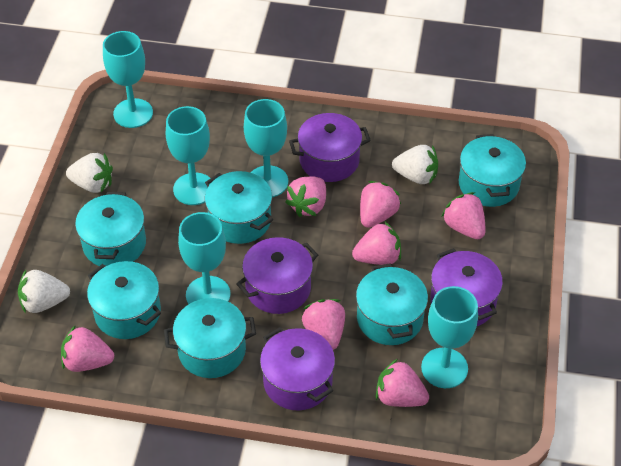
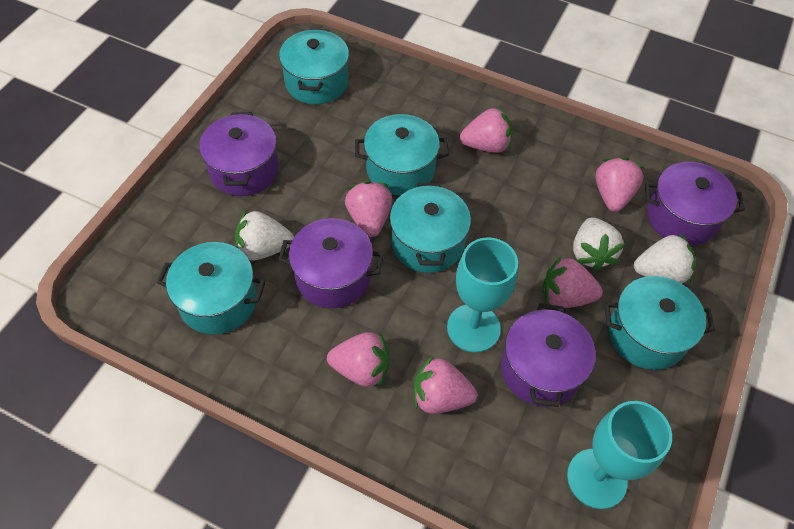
pink strawberry: [61,325,114,372] [285,177,326,217] [302,299,345,350] [352,222,401,265] [360,181,401,228] [376,359,429,407] [441,192,485,239] = 7 -> [327,332,389,388] [345,181,392,237] [414,355,477,414] [460,107,512,153] [542,256,603,308] [595,157,644,212] = 6
turquoise goblet: [103,31,153,128] [166,106,211,205] [178,212,230,304] [244,99,288,197] [421,286,478,388] = 5 -> [447,237,518,353] [567,401,672,509] = 2
turquoise pot: [75,192,146,266] [87,261,161,339] [164,298,256,378] [205,171,273,244] [356,263,428,345] [459,134,526,207] = 6 -> [157,242,266,335] [279,29,349,104] [355,114,449,195] [390,183,471,273] [604,276,715,370] = 5

